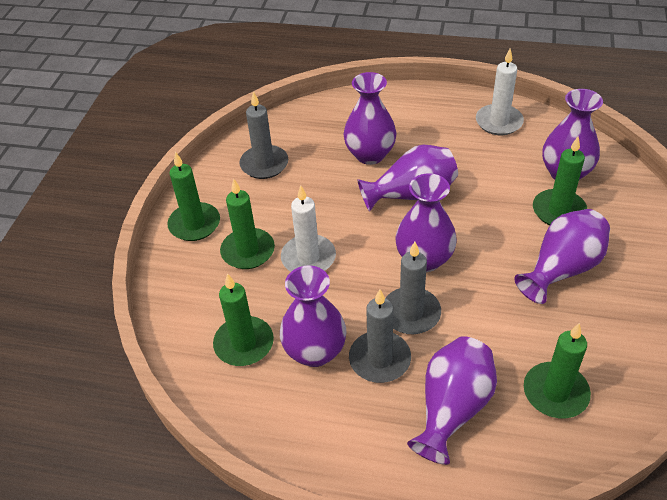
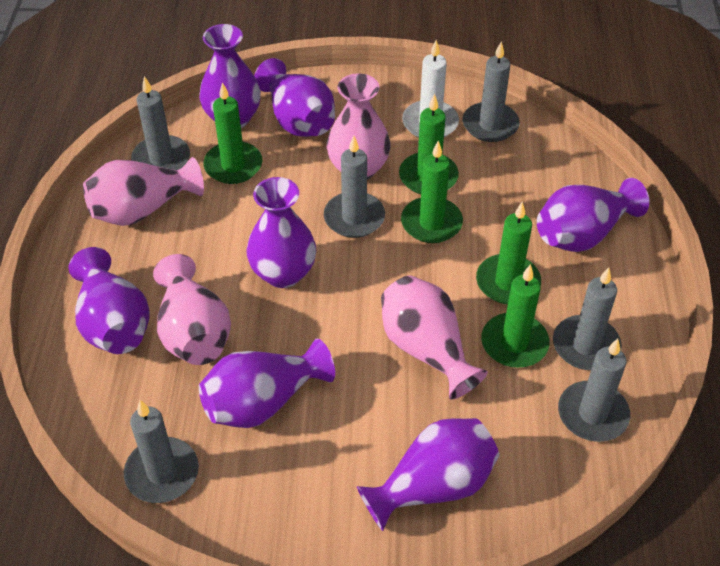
grey candle: [239,91,288,179] [349,289,411,383] [385,242,441,334] = 3 -> [124,400,199,503] [131,76,190,170] [324,136,385,238] [462,41,520,142] [553,267,622,370] [558,339,630,442] = 6
pink vase: none = 0 -> [83,157,204,226] [153,254,231,365] [327,73,390,180] [381,275,488,400] = 4
white candle: [281,185,336,271] [476,48,524,135] = 2 -> [402,40,459,138] = 1

